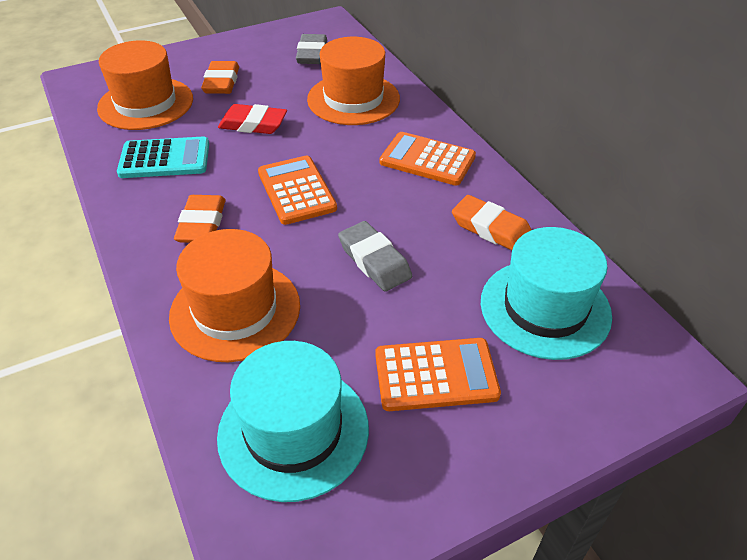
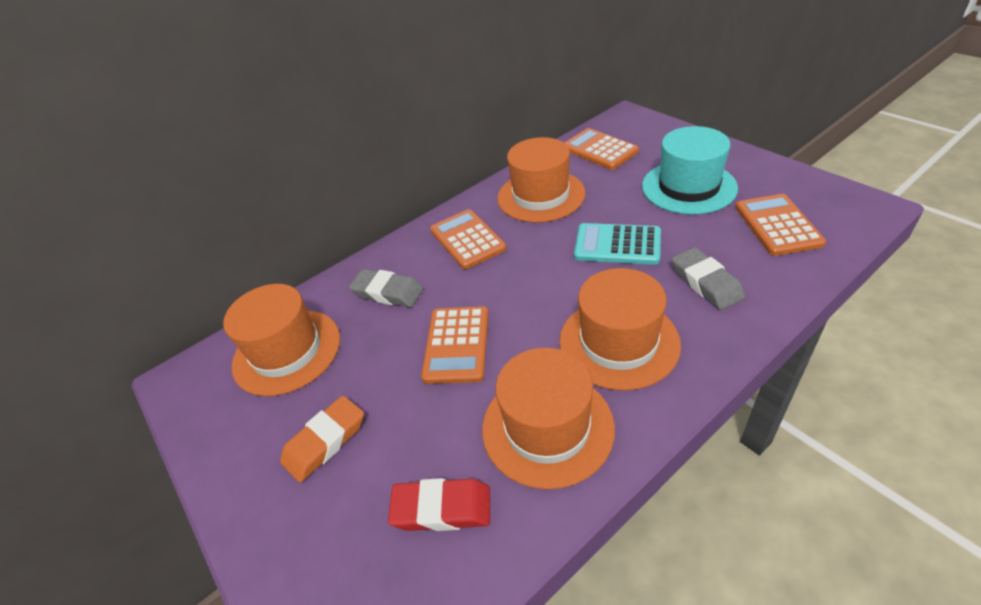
orange calculator: [258,156,337,225] [375,338,501,411] [379,132,476,186] = 3 -> [421,306,489,384] [430,209,507,269] [565,128,639,170] [735,194,826,256] = 4
orange eraser: [174,195,226,243] [201,61,239,94] [452,195,532,250] = 3 -> [280,396,364,483] = 1
orange hat: [97,40,193,130] [169,229,300,362] [307,37,400,125] = 3 -> [223,284,340,396] [482,348,615,489] [497,137,585,223] [559,268,681,391] = 4
turquoise hat: [217,341,369,502] [481,227,612,360] = 2 -> [642,126,738,214] = 1

